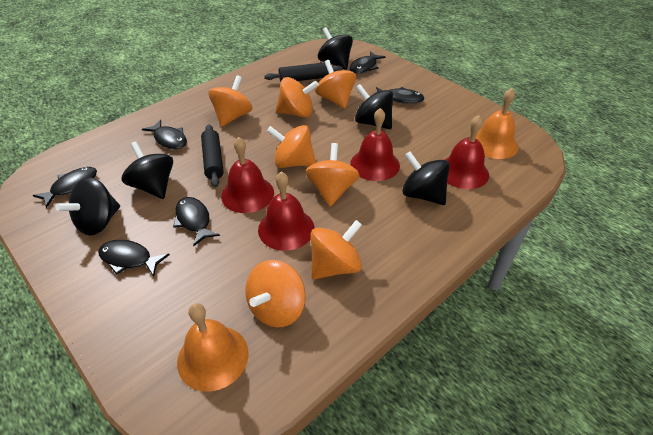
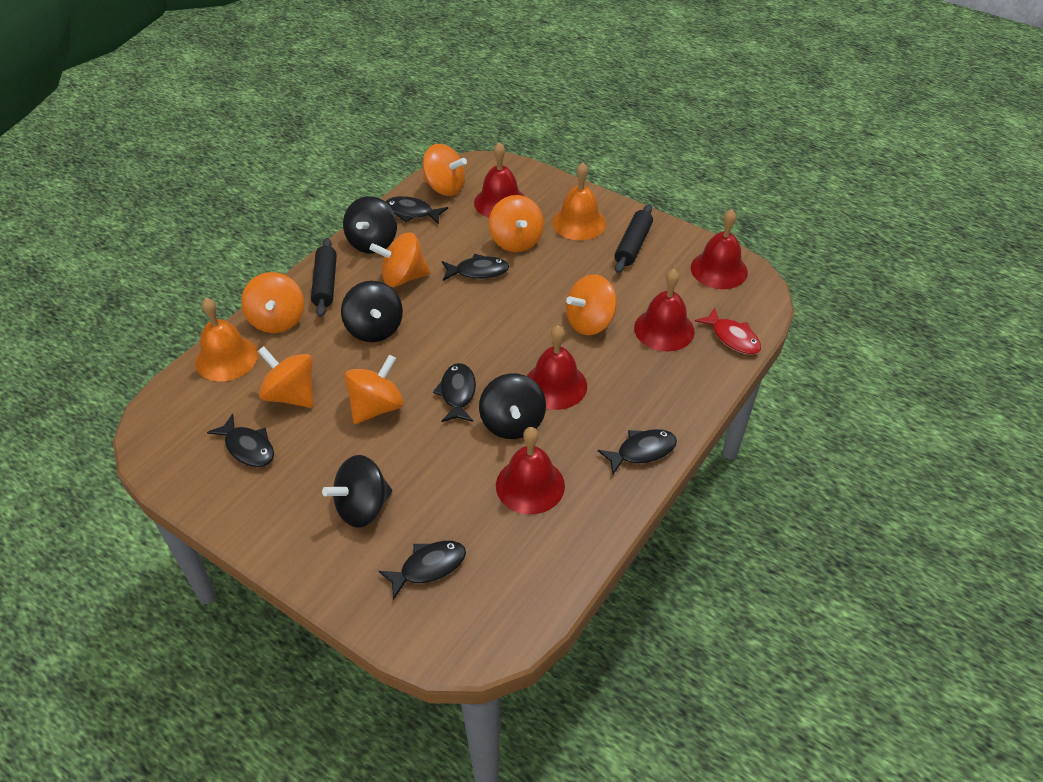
black spinning top: [55,177,120,236] [122,141,173,199] [318,27,353,70] [355,84,393,130] [402,151,450,205] = 5 -> [322,455,392,528] [341,281,403,342] [343,196,397,254] [479,373,546,439] = 4
red bell: [221,137,274,213] [258,172,315,251] [350,108,400,181] [445,115,489,189] = 4 -> [474,142,524,218] [496,427,565,514] [527,325,587,410] [634,269,695,352] [691,209,748,289] = 5
red fish: none = 0 -> [695,308,761,355] = 1

